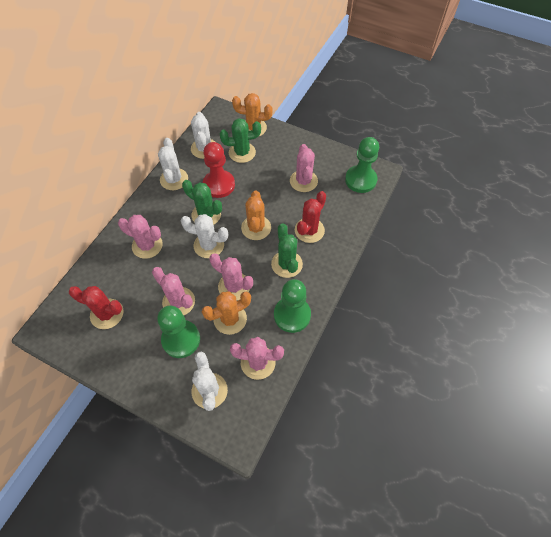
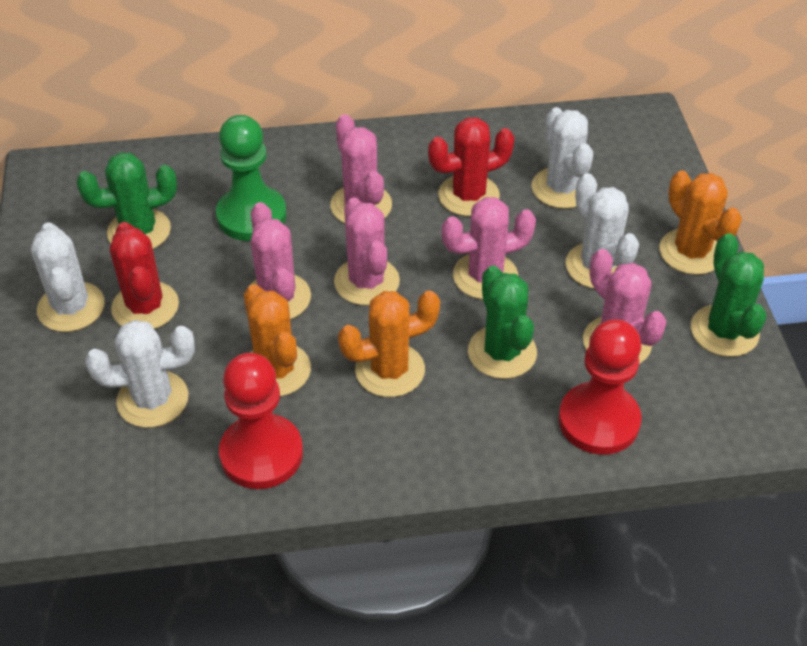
green pawn: [157,306,200,358] [274,279,311,333] [345,137,379,193] = 3 -> [216,115,287,241] = 1
red pawn: [203,142,235,198] = 1 -> [219,353,303,489] [559,319,641,455] = 2

